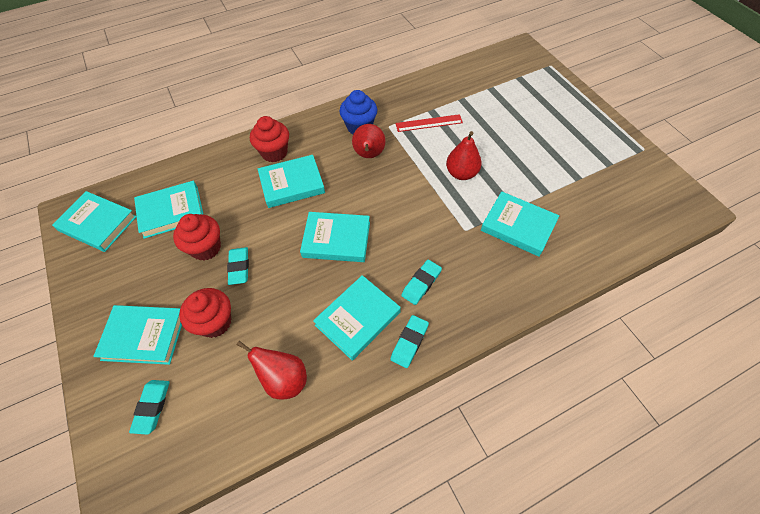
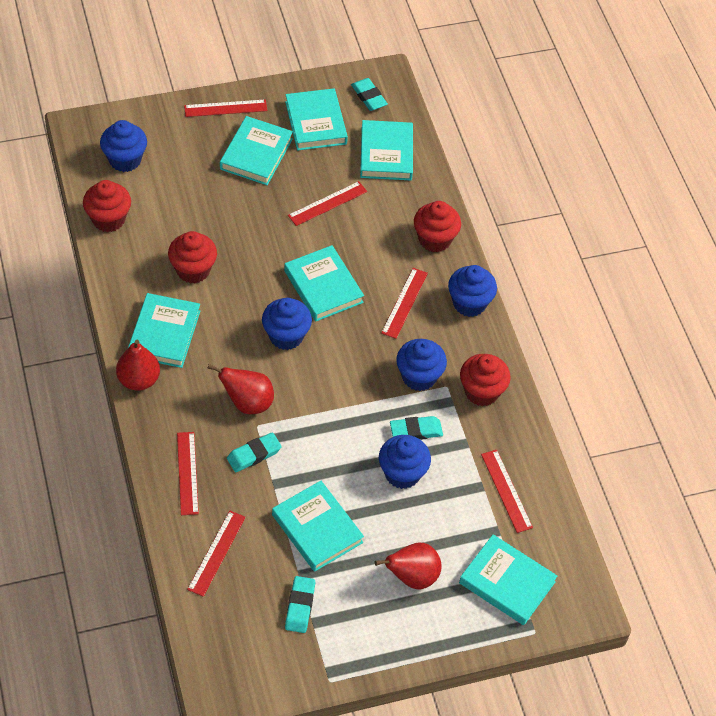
blue cupcake: [339,90,377,134] = 1 -> [100,120,147,172] [262,298,312,350] [379,435,431,489] [396,339,447,391] [448,265,497,317] = 5
red cupcake: [173,214,221,260] [179,288,231,338] [250,116,289,163] = 3 -> [83,180,131,232] [168,231,217,284] [414,201,461,253] [460,354,511,406] = 4
red ruler: [396,114,463,132] = 1 -> [177,432,199,515] [184,99,267,117] [187,511,246,597] [288,181,367,226] [381,268,428,339] [481,450,533,533] = 6

